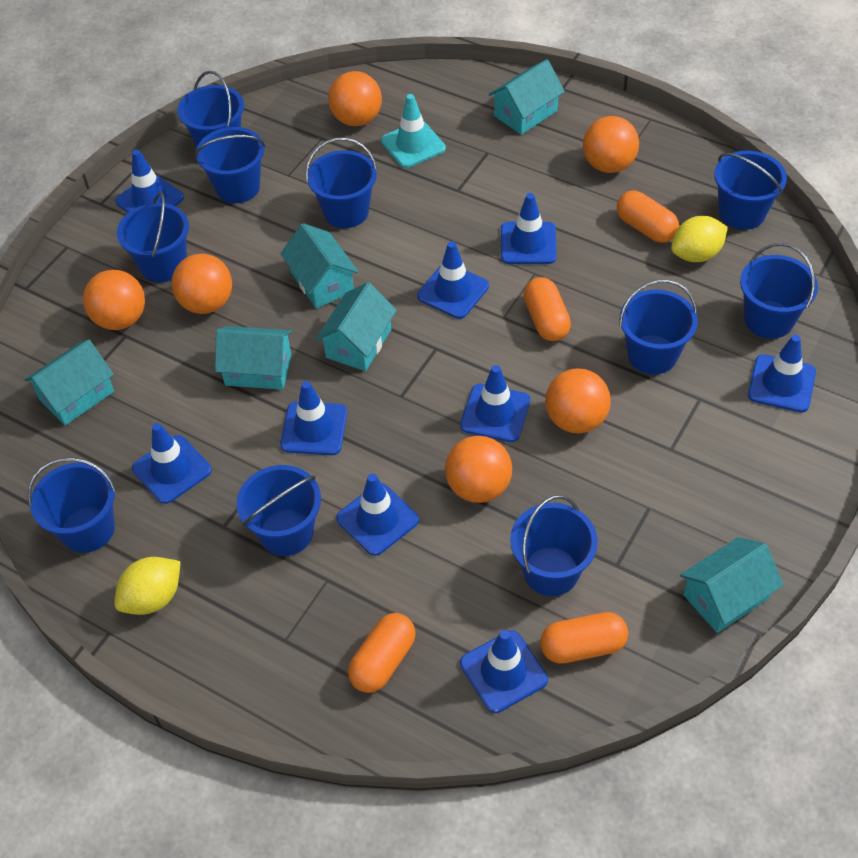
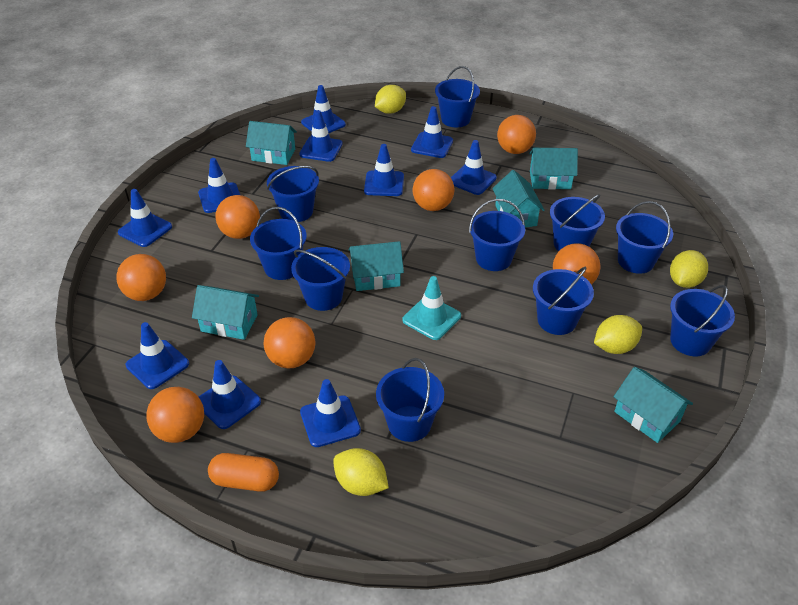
blue traffic cone: [115,150,184,213] [132,423,212,504] [280,381,347,455] [336,474,419,556] [417,241,489,319] [460,365,530,442] [460,630,548,713] [501,193,557,264] [748,335,816,412] = 9 -> [118,189,172,247] [126,322,189,389] [198,158,240,213] [199,360,261,429] [299,110,342,162] [300,379,361,447] [301,85,346,133] [364,144,404,196] [411,106,453,158] [451,140,497,195] = 10
orange ball: [83,270,145,330] [172,254,232,314] [328,71,382,126] [445,436,512,503] [545,368,611,433] [583,116,639,173] = 6 -> [117,254,166,301] [146,387,204,443] [215,195,260,239] [264,317,315,369] [413,169,454,211] [497,115,536,154] [553,243,600,285] = 7
orange capsule: [348,613,416,693] [524,277,571,341] [540,612,628,664] [617,191,679,243] = 4 -> [208,453,279,492] = 1
yellow lemon: [114,557,181,615] [671,216,728,262] = 2 -> [333,448,389,496] [375,85,406,114] [594,315,642,354] [670,250,708,288] = 4

